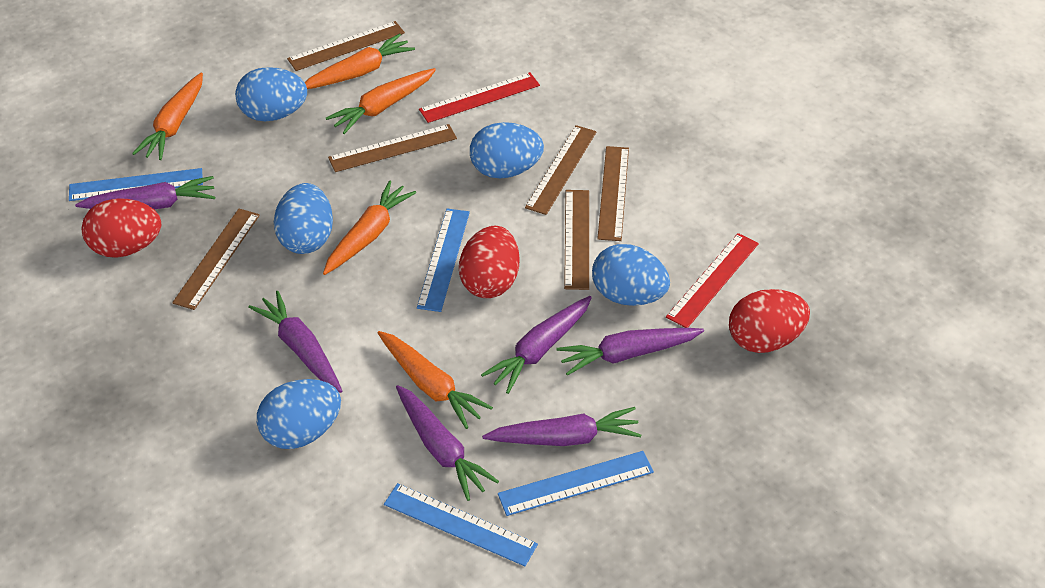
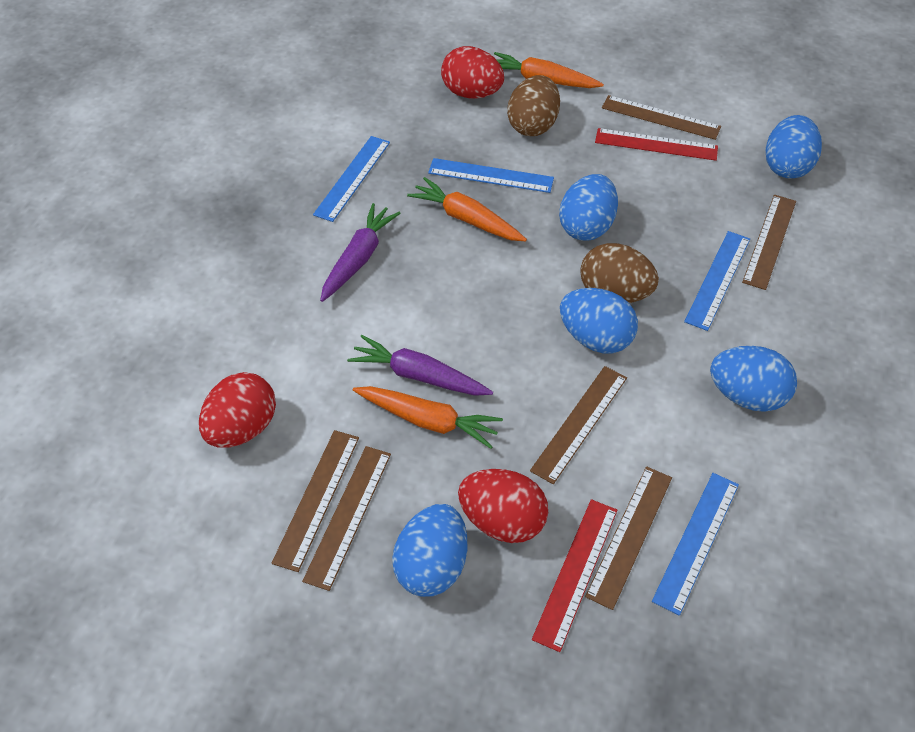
brown egg: none = 0 -> [507,75,560,136] [580,243,659,303] = 2
orange carrot: [132,73,203,160] [305,34,415,89] [323,181,416,275] [326,68,436,134] [378,331,493,429] = 5 -> [353,386,503,449] [407,177,527,241] [494,52,604,88] = 3
purple carrot: [75,176,215,209] [248,291,342,393] [396,385,499,501] [481,296,592,394] [482,407,641,446] [557,328,704,376] = 6 -> [320,203,401,302] [347,335,493,396] = 2

